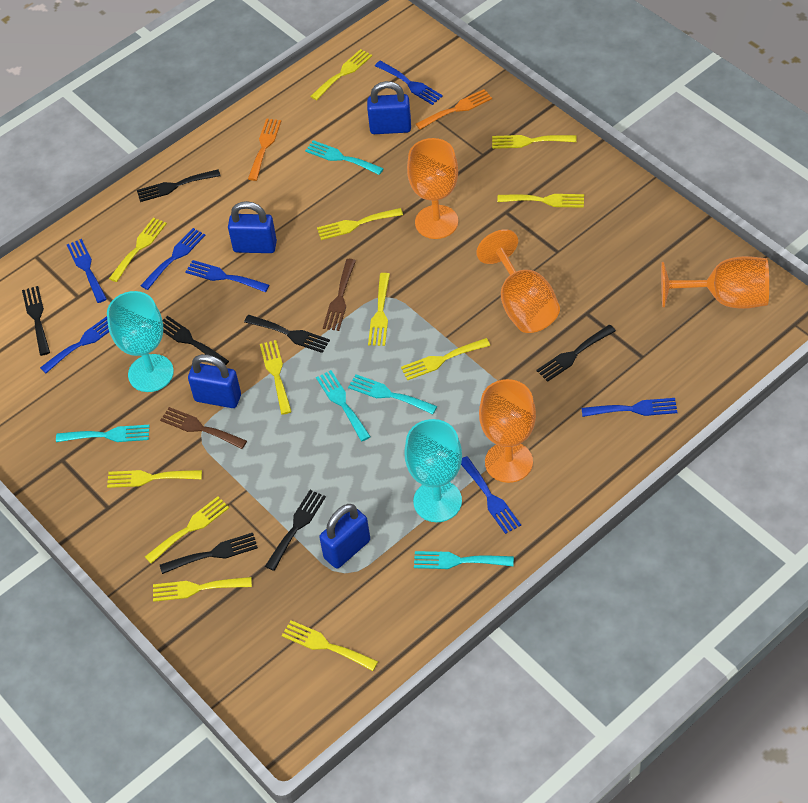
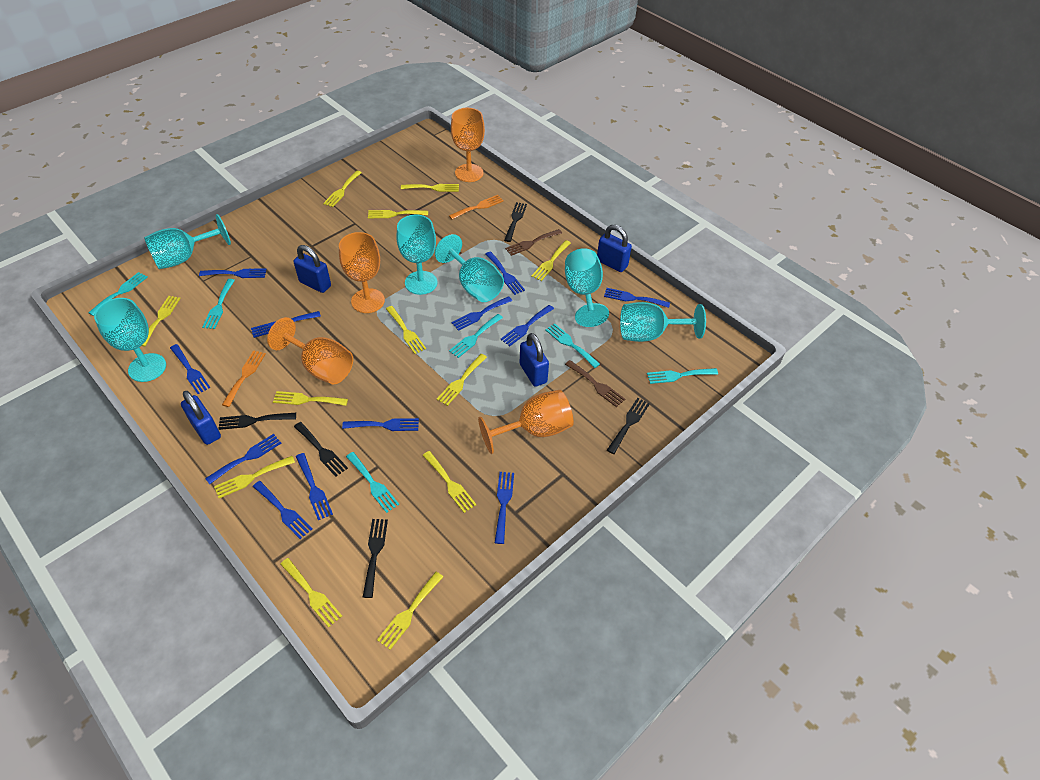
black fork: [22,286,50,356] [137,169,220,202] [160,533,258,574] [162,316,229,365] [244,315,330,353] [265,490,326,571] [536,325,616,382] = 7 -> [219,413,296,430] [294,422,348,477] [363,519,388,598] [504,202,527,242] [607,398,650,454] = 5
blue fork: [40,316,109,373] [67,239,107,303] [140,228,206,290] [185,260,269,292] [375,61,443,105] [461,456,521,534] [581,398,677,417] = 7 -> [170,344,211,394] [199,268,267,278] [205,434,281,484] [251,311,321,338] [253,481,312,539] [296,453,333,520] [342,418,419,431] [452,296,512,331] [485,252,525,295] [495,472,514,544] [501,305,554,346] [604,288,670,308] = 12
turquoise fork: [56,425,150,442] [305,140,384,175] [316,370,371,441] [348,374,437,414] [414,551,514,569] = 5 -> [88,272,148,316] [202,279,235,329] [346,452,399,513] [449,314,503,358] [545,323,600,368] [647,368,718,384] = 6
turquoise goblet: [107,291,174,392] [404,419,462,522] = 2 -> [94,298,166,382] [144,214,231,269] [396,215,437,295] [435,234,504,302] [565,248,609,327] [620,302,706,342] = 6

